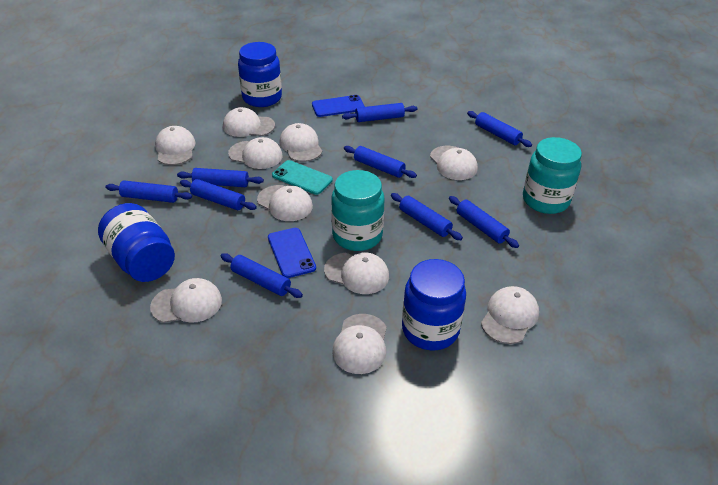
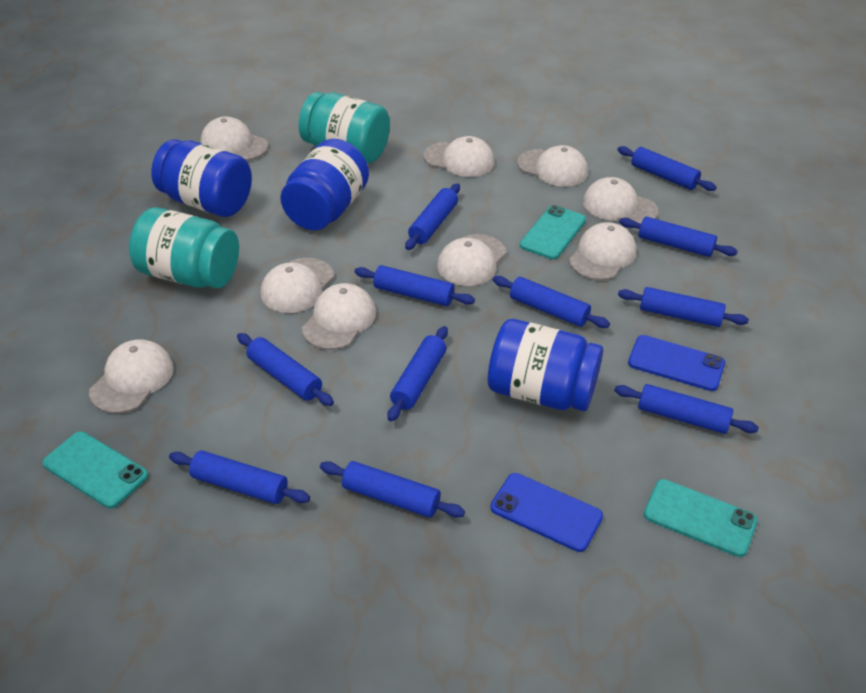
blue rolling pin: [105,180,192,203] [177,168,264,187] [180,179,257,210] [220,253,303,298] [342,103,417,122] [344,146,417,178] [391,193,463,240] [449,196,519,248] [467,111,532,147] = 9 -> [169,450,310,504] [237,333,334,406] [320,461,465,518] [354,265,475,306] [387,326,448,421] [405,183,460,250] [493,276,610,328] [614,384,759,434] [617,146,717,191] [618,287,749,327] [619,216,738,257] = 11
turquoise phone: [272,160,333,195] = 1 -> [42,432,148,508] [520,205,586,259] [644,479,758,557] = 3
white cap: [150,278,222,323] [155,126,195,165] [223,107,275,137] [228,137,282,169] [257,185,313,221] [279,123,322,162] [324,252,389,294] [332,314,387,374] [430,146,478,180] [481,286,539,344] = 10 -> [89,339,174,413] [201,116,268,161] [261,258,334,313] [302,283,376,350] [424,136,495,177] [437,234,506,286] [517,145,588,187] [569,222,637,280] [583,177,658,224] = 9

